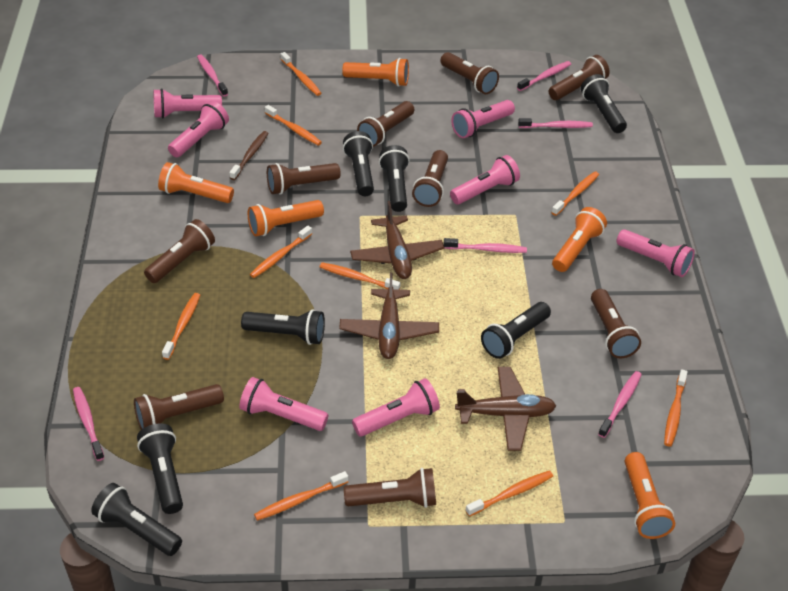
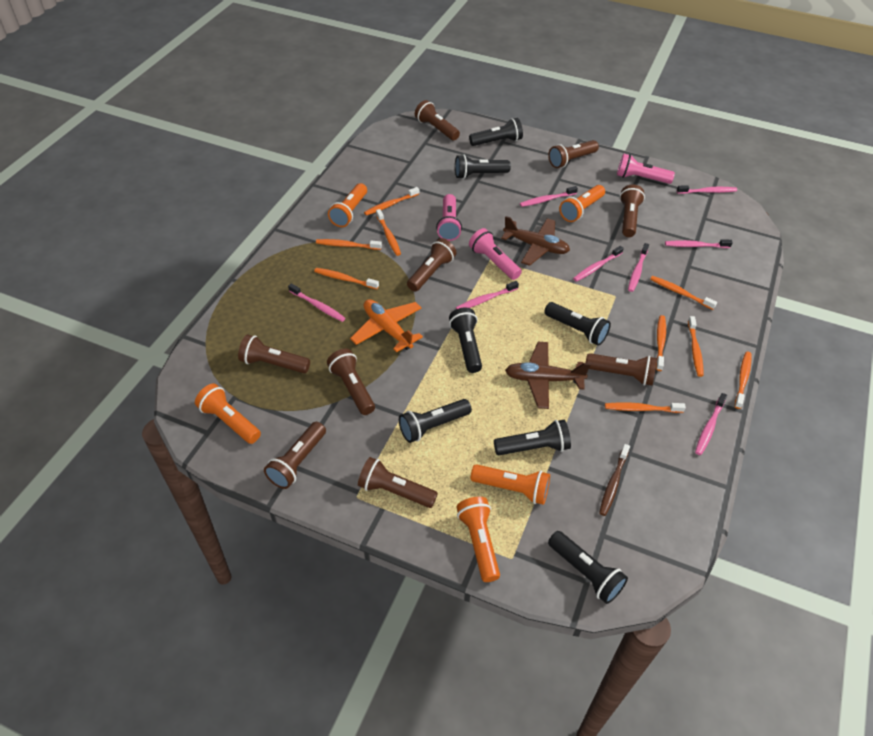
brown plane: [339,272,439,359] [350,201,444,279] [455,367,556,451] = 3 -> [501,216,570,266] [505,342,591,409] = 2
orange plane: none = 0 -> [350,299,423,353] = 1
pink flashlight: [154,88,222,118] [168,101,229,157] [239,377,328,431] [352,378,440,437] [450,155,520,204] [451,100,515,138] [616,229,695,277] = 7 -> [436,194,462,241] [469,228,522,280] [617,154,675,184] = 3
pink toothbrush: [73,387,104,461] [197,54,228,97] [443,238,527,253] [517,61,571,91] [518,118,593,128] [598,371,642,438] = 6 -> [288,283,345,322] [456,281,519,309] [520,186,578,207] [573,246,624,282] [628,243,649,292] [665,239,733,248] [677,185,737,194] [695,393,727,455] = 8

